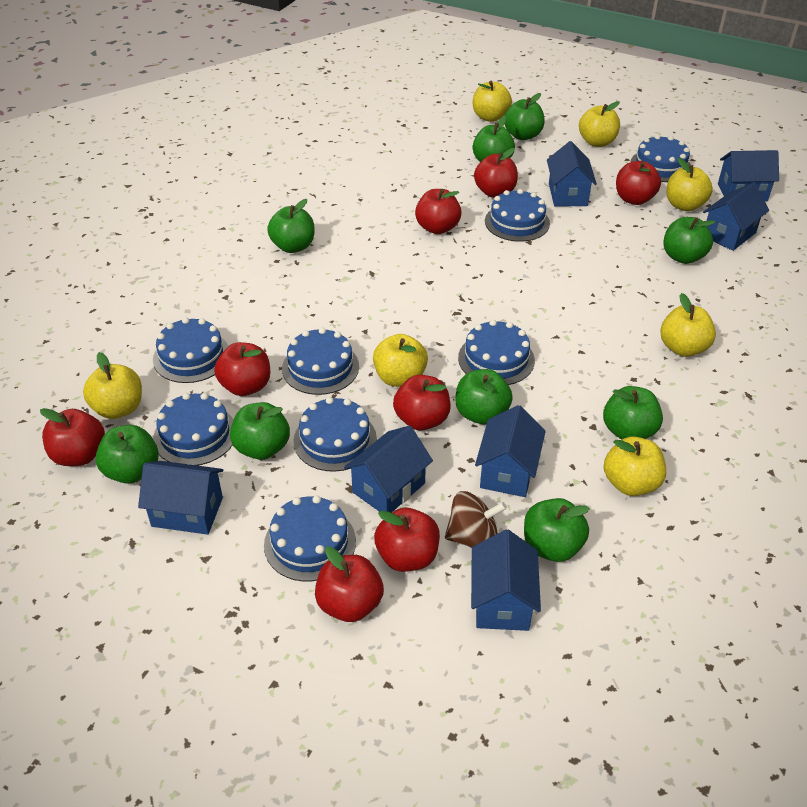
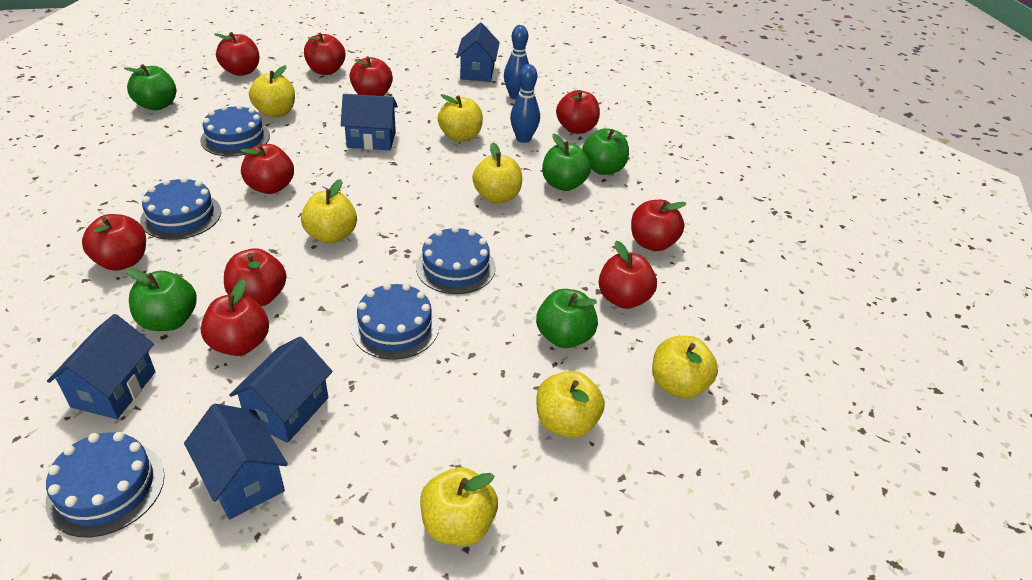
blue bowling pin: none = 0 -> [504,25,529,100] [510,64,540,143] = 2
blue cake: [153,317,228,383] [153,393,234,466] [264,495,356,582] [282,328,359,395] [293,397,377,472] [458,320,535,385] [485,189,550,242] [631,135,691,182] = 8 -> [46,432,165,537] [140,177,221,240] [200,104,270,157] [351,283,439,360] [416,226,496,294] = 5
blue house: [138,461,223,535] [344,426,433,513] [471,529,541,631] [475,405,546,497] [547,141,597,207] [703,182,769,251] [718,150,779,201] = 7 -> [47,314,156,419] [184,404,288,519] [229,336,333,443] [341,94,398,150] [456,23,500,82] = 5
brown spinning top: [445,491,507,548] = 1 -> none = 0
green apple: [95,425,159,484] [230,402,290,460] [267,199,314,253] [455,369,513,424] [473,116,515,162] [505,93,545,140] [524,498,590,562] [603,386,663,440] [663,217,715,264] = 9 -> [124,64,176,110] [126,268,197,331] [536,289,598,348] [542,134,591,191] [582,128,629,175] = 5
red apple: [40,408,105,466] [214,342,270,396] [315,546,384,622] [374,508,440,572] [393,375,451,430] [415,189,462,234] [474,148,518,198] [616,161,661,205] = 8 -> [82,214,146,271] [201,279,269,356] [214,32,259,76] [224,248,287,306] [240,144,294,194] [304,33,345,75] [350,56,393,96] [556,90,600,134] [599,241,657,309] [631,200,687,251] = 10

